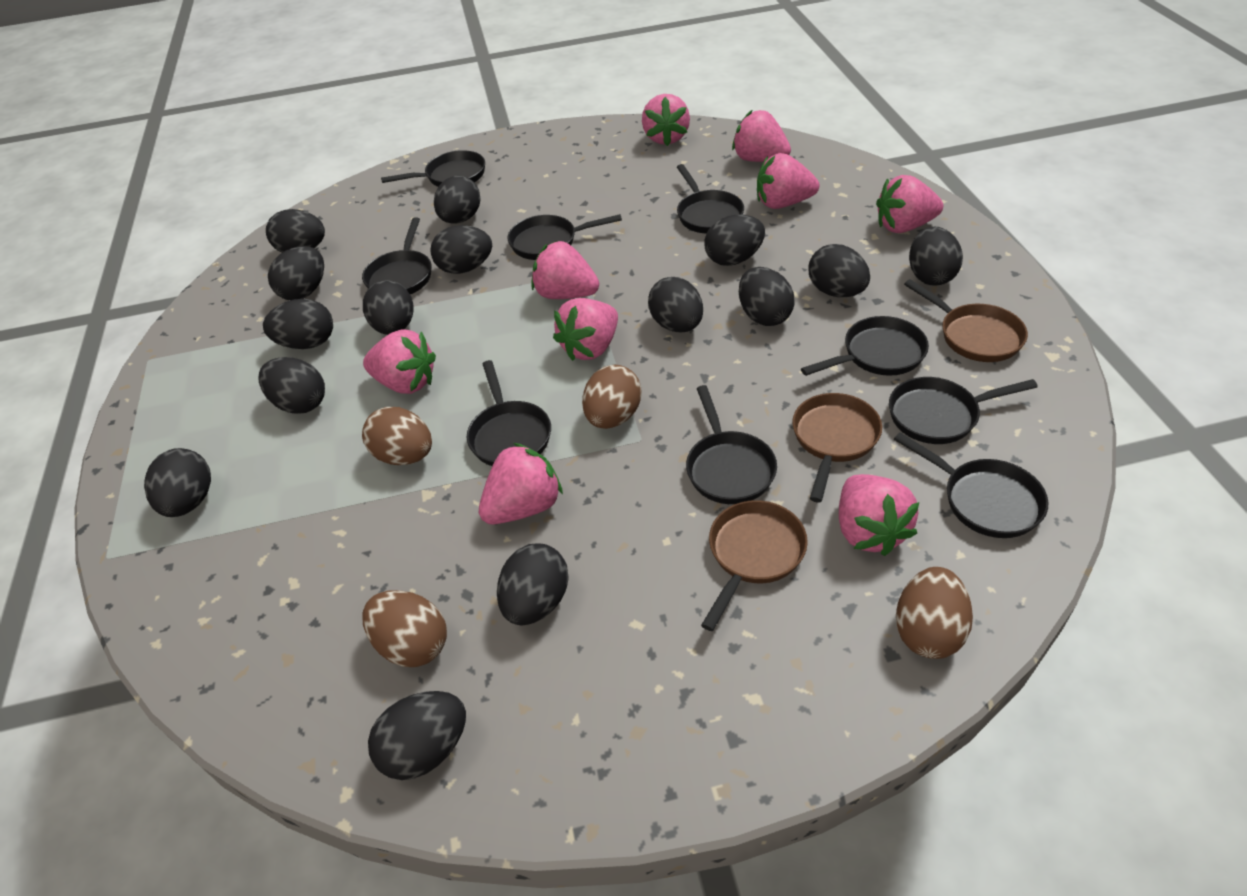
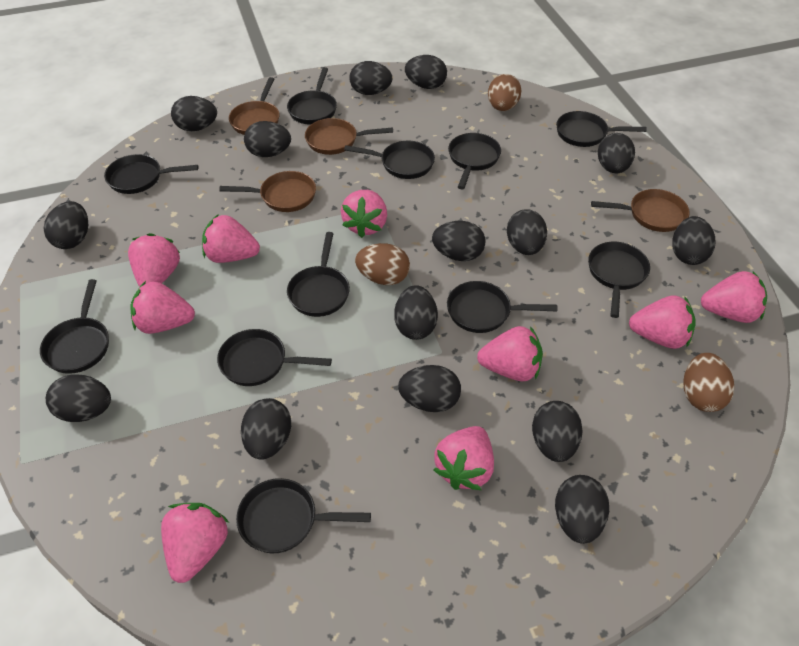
black pan: [362,217,432,294] [381,150,485,187] [467,360,551,466] [508,214,622,260] [677,164,744,234] [686,385,777,504] [801,316,929,376] [889,377,1038,444] [894,432,1048,538] = 9 -> [40,279,109,374] [104,154,198,194] [217,329,332,386] [236,478,371,553] [287,67,337,125] [287,232,350,317] [344,141,435,179] [447,281,557,333] [448,133,501,189] [556,111,647,147] [588,242,650,318] = 11
brown egg: [362,407,432,465] [362,590,447,667] [582,365,642,429] [896,567,973,659] = 4 -> [355,243,410,285] [488,74,521,111] [683,353,734,412] = 3
brown pan: [701,500,808,631] [792,393,882,503] [904,279,1028,362] = 3 -> [219,171,316,212] [229,77,279,135] [305,118,393,155] [591,189,690,232] = 4

